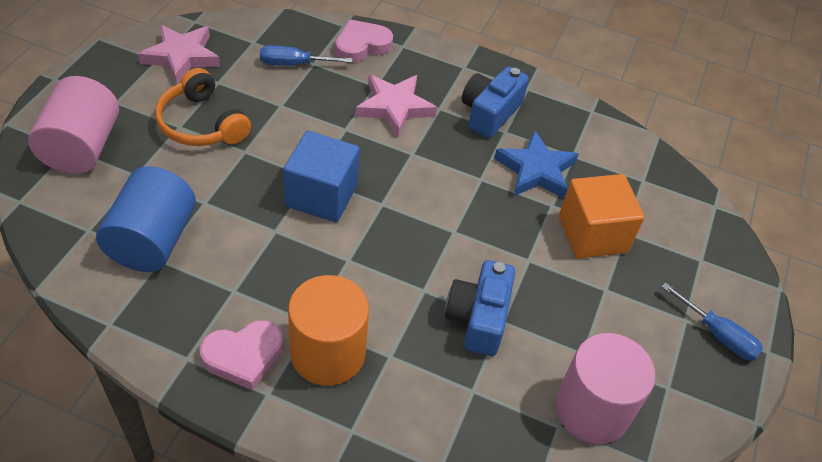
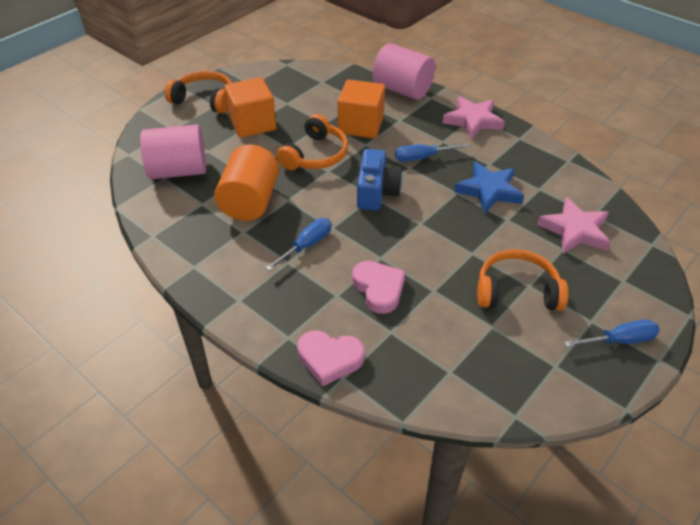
blue camera: [445,260,515,356] [462,66,529,138] = 2 -> [357,149,402,211] = 1
blue cube: [283,131,360,223] = 1 -> none = 0
blue cylinder: [96,166,196,272] = 1 -> none = 0
blue screwdriver: [260,45,353,66] [662,283,763,361] = 2 -> [266,218,332,271] [395,143,469,162] [564,319,660,347] = 3
orange cube: [559,174,645,259] = 1 -> [224,77,276,138] [338,79,385,139] = 2
orange headphones: [155,68,251,146] = 1 -> [165,71,232,114] [276,114,348,170] [477,249,568,311] = 3

